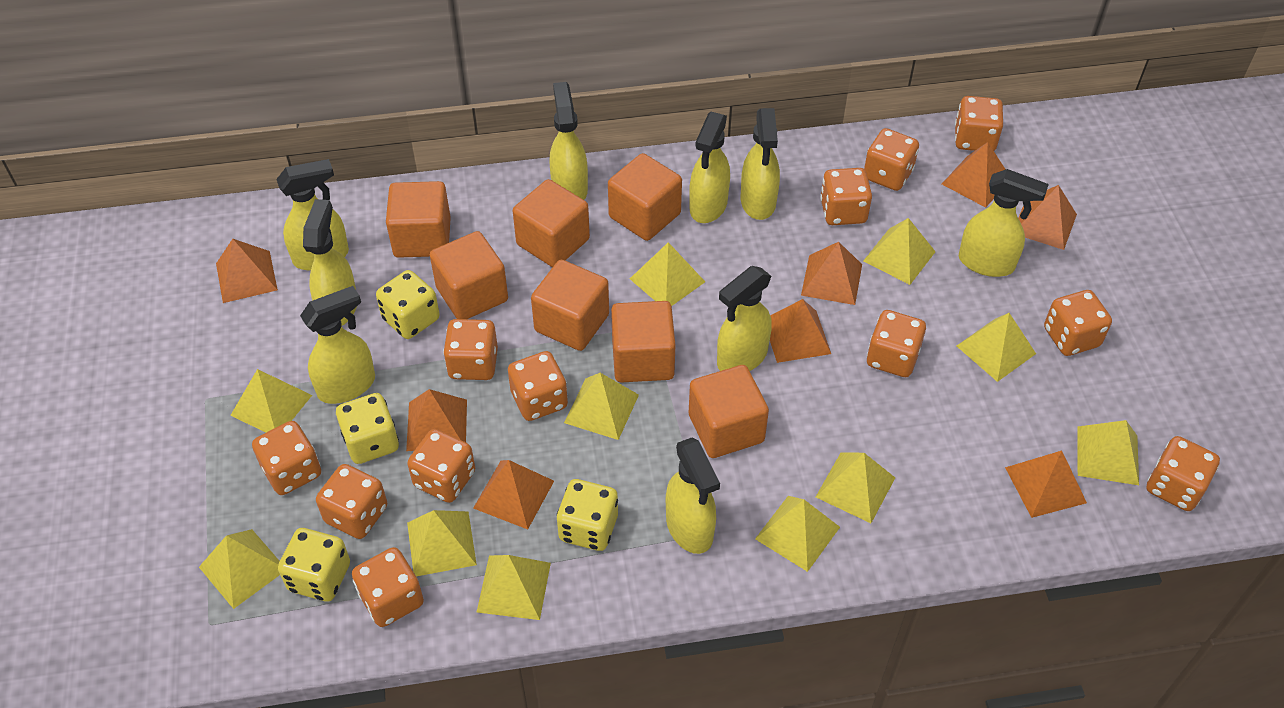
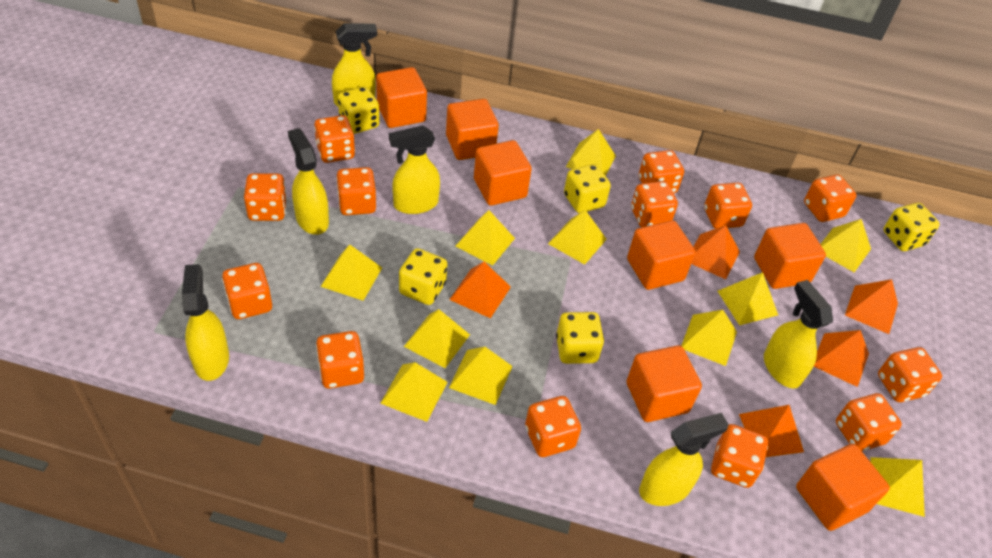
orange dice: [252,421,321,495] [316,464,387,539] [352,547,424,627] [407,429,475,503] [443,319,498,380] [508,351,568,421] [820,168,872,225] [864,128,919,191] [867,310,926,377] [955,96,1003,151] [1044,290,1112,356] [1146,436,1220,511] = 12 -> [222,263,272,319] [244,173,287,221] [314,115,355,163] [316,331,364,389] [336,167,376,215] [525,396,581,457] [631,181,678,228] [639,150,684,193] [704,183,752,229] [711,424,768,488] [804,174,857,222] [836,393,902,451] [878,347,942,402] = 13
orange pyramid: [216,239,278,303] [406,389,467,451] [473,460,554,529] [770,299,831,363] [801,242,862,305] [942,142,1005,208] [1005,451,1087,518] [1018,185,1077,250] = 8 -> [449,262,511,318] [692,225,740,279] [739,405,804,457] [814,330,869,387] [845,279,898,334] = 5
yellow dice: [278,528,350,602] [336,393,399,464] [376,270,440,339] [557,479,618,551] = 4 -> [338,86,379,134] [399,248,447,305] [556,312,604,364] [564,164,611,213] [883,203,940,251] = 5
yellow spray bottle: [276,159,349,271] [300,286,375,404] [303,199,357,326] [550,82,588,200] [666,437,720,554] [689,112,730,223] [717,266,772,371] [741,108,780,220] [959,169,1049,277] = 9 -> [182,264,229,381] [288,128,329,235] [332,23,377,106] [389,125,440,214] [639,413,729,506] [764,280,833,388] = 6

